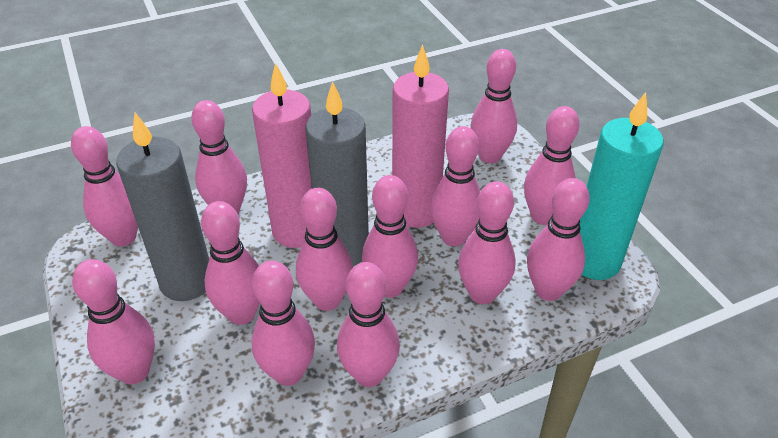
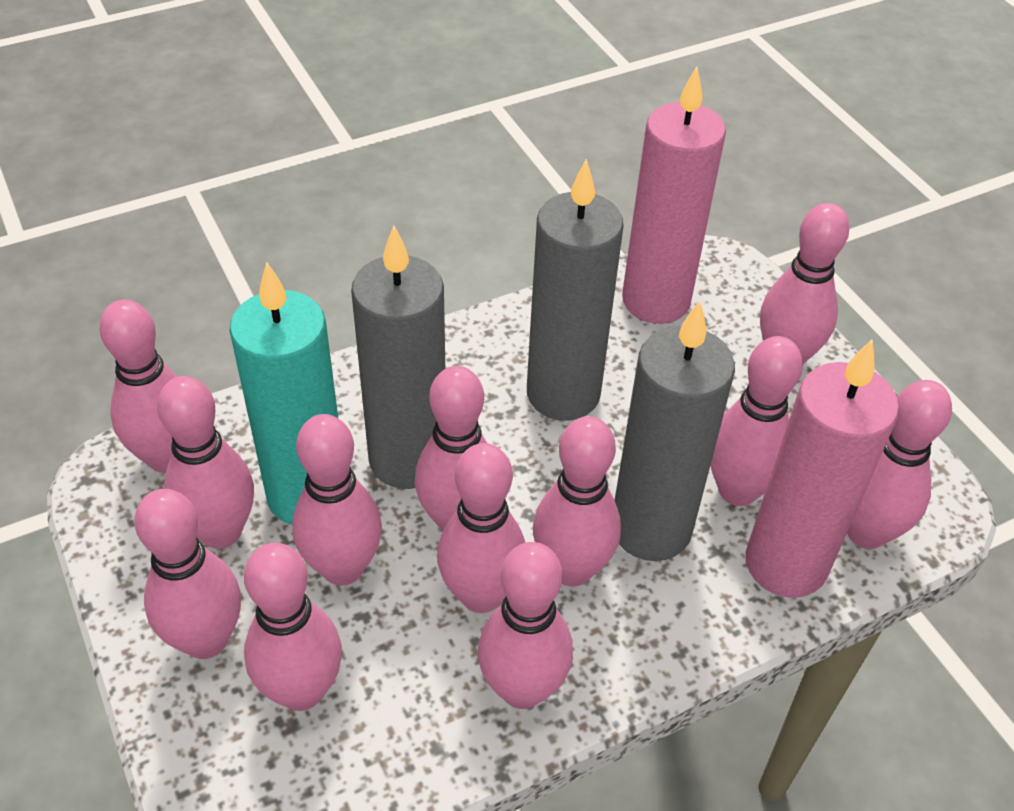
grey candle: [116,113,209,301] [305,81,369,266] = 2 -> [351,226,445,489] [527,159,624,421] [615,301,735,561] = 3
pink bowling pin: [71,126,138,246] [72,259,155,384] [191,100,247,214] [201,201,260,325] [251,261,315,386] [296,188,353,311] [337,262,400,387] [362,175,418,298] [430,126,480,246] [458,181,516,304] [470,49,517,163] [524,106,580,225] [527,178,590,301] = 13 -> [100,300,178,473] [134,489,241,659] [157,376,254,549] [244,543,342,711] [292,414,382,586] [415,366,487,531] [437,443,526,613] [478,542,573,709] [533,416,621,586] [710,336,803,506] [760,203,849,364] [847,380,952,549] = 12

